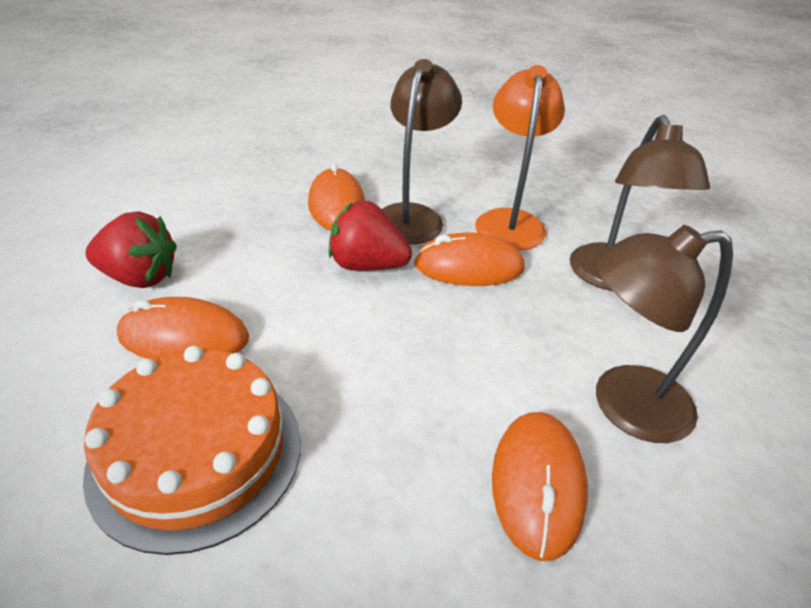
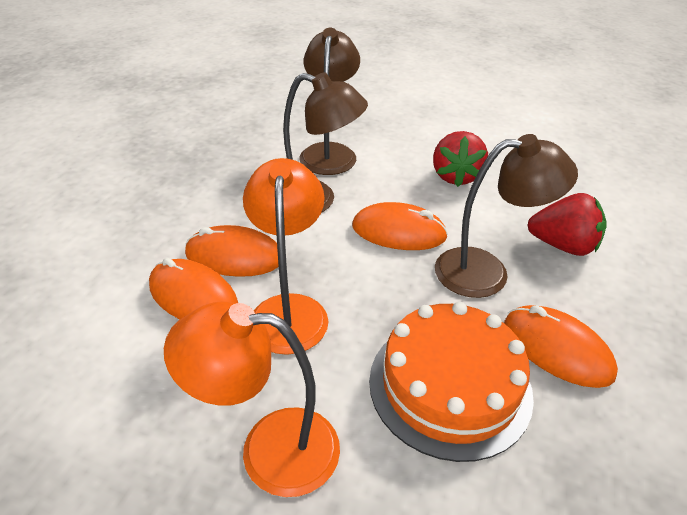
orange lamp: [475,65,565,250] = 1 -> [164,301,340,497] [243,158,328,355] = 2

